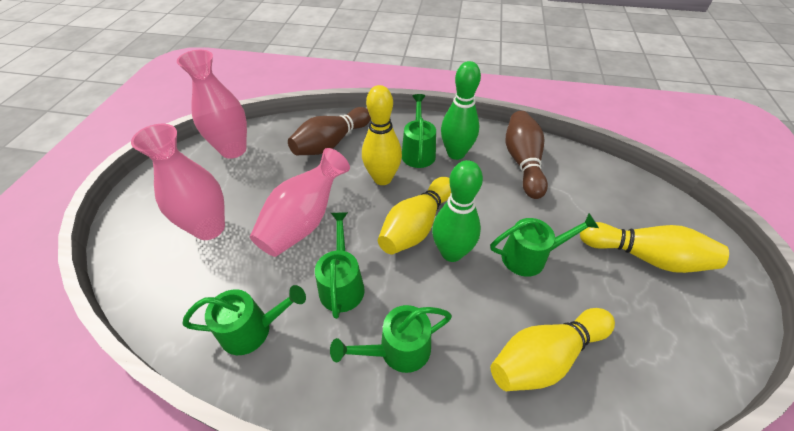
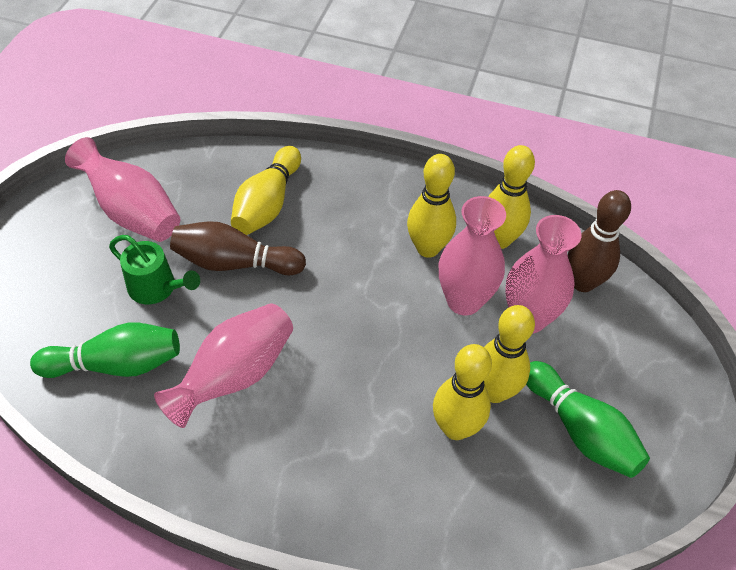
green watering can: [182,285,306,355] [315,212,365,319] [330,305,452,373] [402,94,436,168] [490,213,599,277] = 5 -> [109,235,200,304] = 1
pink vase: [131,124,225,240] [177,50,247,159] [250,148,350,257] = 3 -> [65,137,180,242] [154,303,293,428] [439,196,506,315] [505,215,581,334] = 4
yellow bowling pin: [362,85,402,185] [378,177,451,254] [491,308,615,391] [580,222,729,273] = 4 -> [231,146,301,235] [407,154,456,258] [433,344,492,440] [484,305,535,403] [488,145,535,249] = 5

